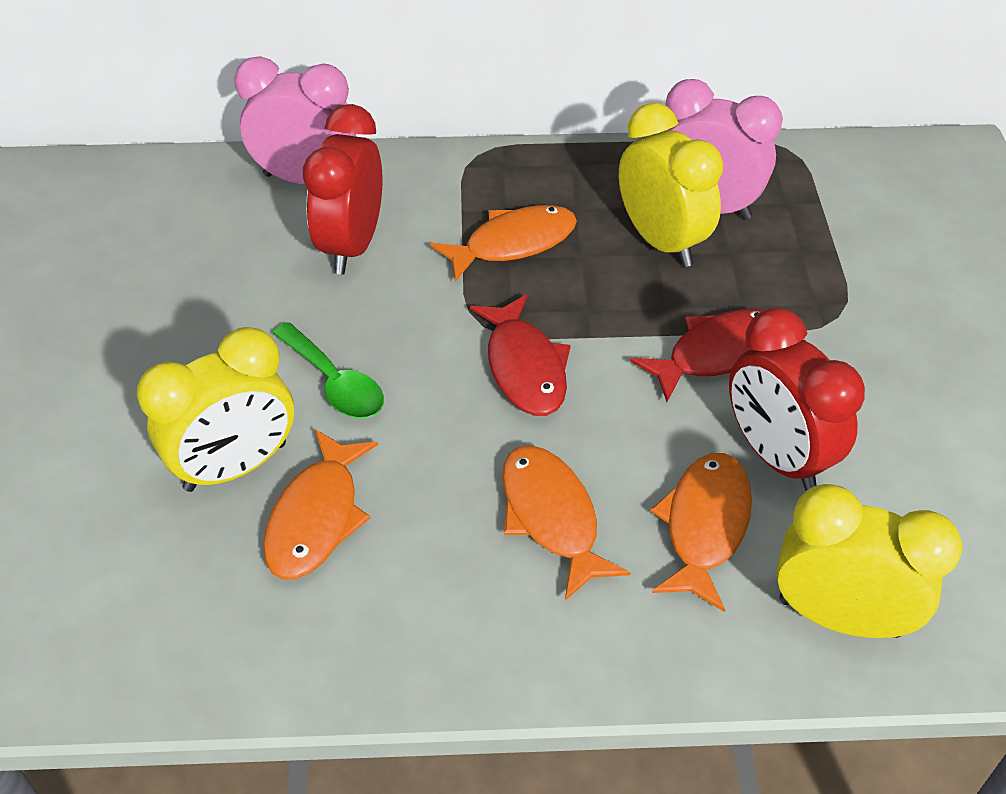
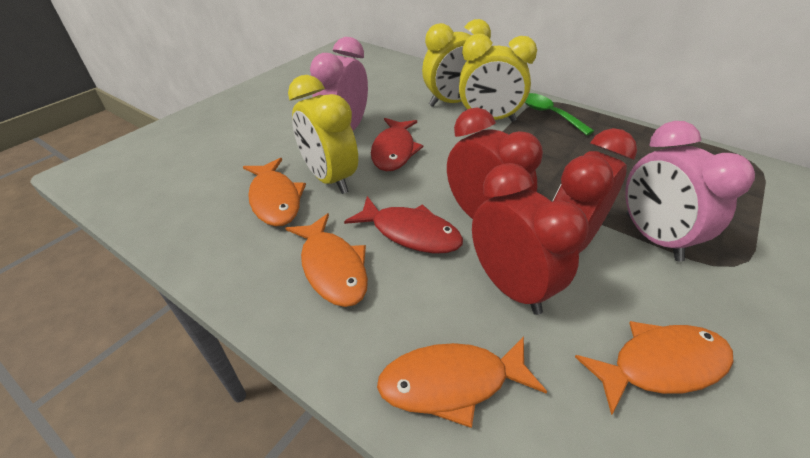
red clock: [303,104,382,275] [729,307,865,491] = 2 -> [447,107,543,219] [472,163,589,315] [552,128,637,253] = 3

